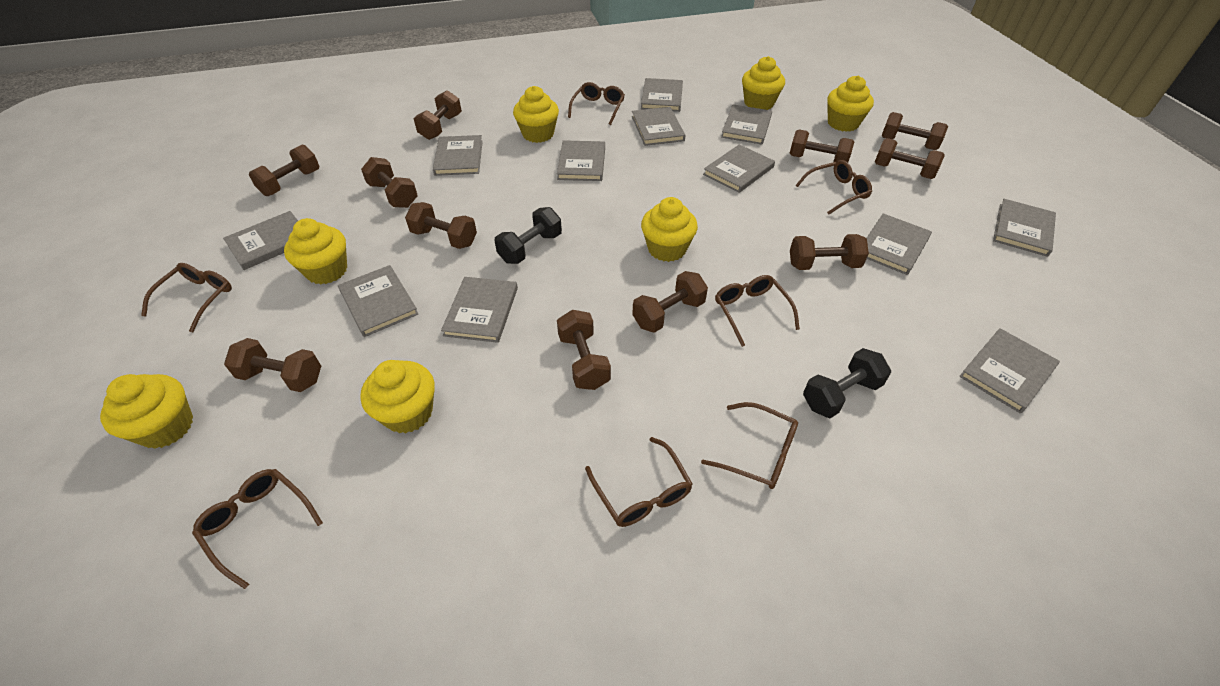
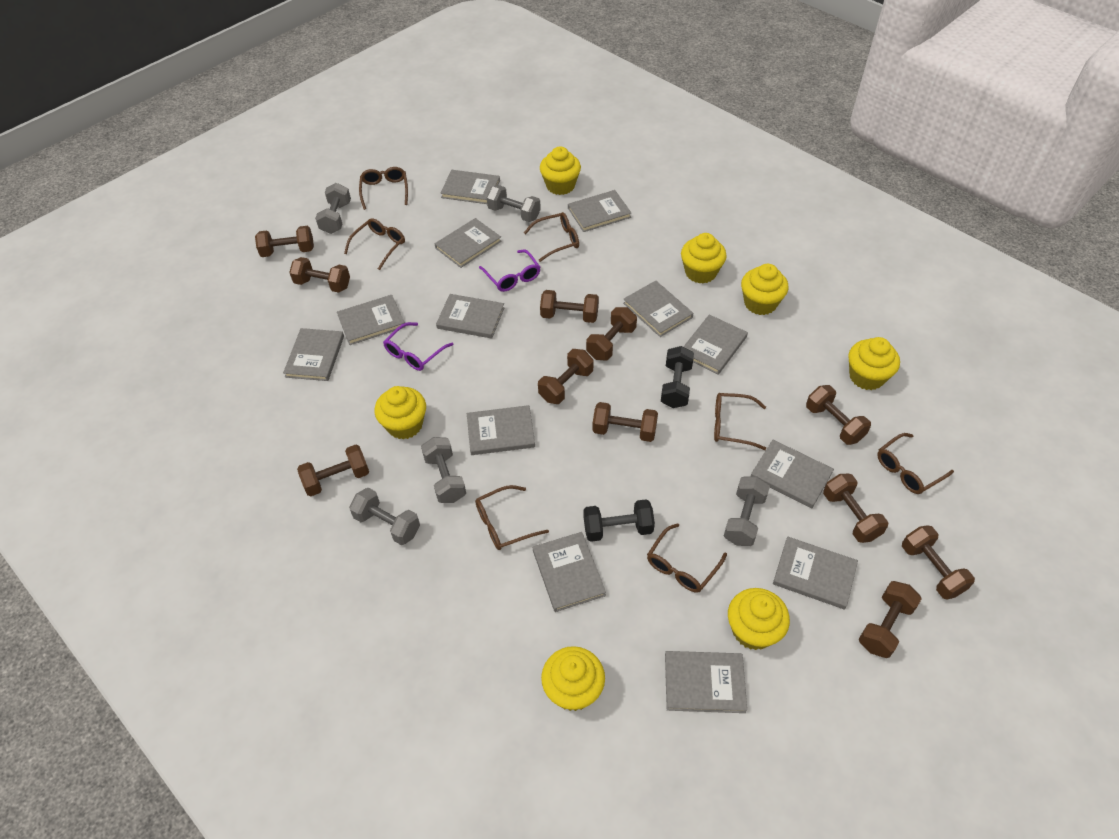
grey book: [223,211,298,270] [338,265,419,337] [433,135,483,176] [441,277,518,343] [557,140,605,181] [632,107,686,146] [641,78,683,112] [703,144,775,193] [721,104,772,145] [866,213,932,275] [959,328,1060,413] [993,199,1056,257] = 12 -> [283,328,344,381] [337,295,406,345] [435,218,502,268] [436,294,504,339] [440,170,500,204] [467,405,535,455] [533,532,606,612] [568,190,631,232] [623,281,693,337] [665,651,747,713] [683,315,748,375] [751,440,834,508] [773,537,858,609] = 13
grey dumbbell: none = 0 -> [315,183,351,234] [349,488,420,545] [421,437,466,503] [486,185,541,222] [724,476,770,546] = 5
purple glasses: none = 0 -> [383,322,454,371] [479,250,540,292] = 2

